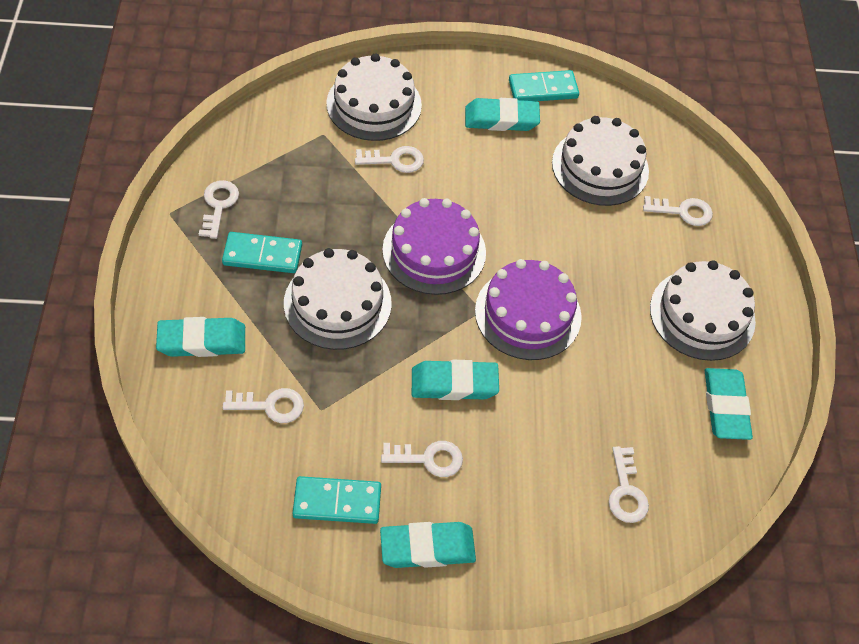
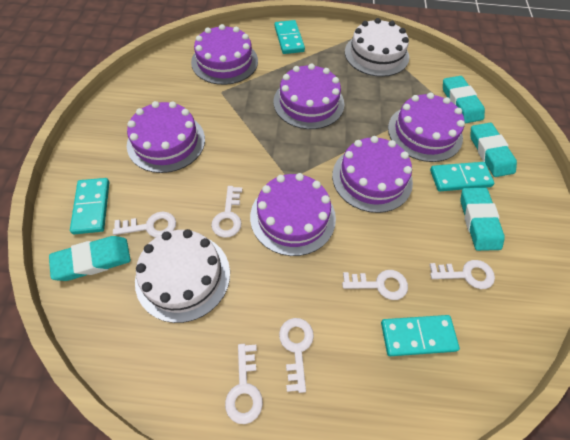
purple cake: [382,198,486,295] [475,259,582,360] = 2 -> [127,101,205,173] [191,24,258,85] [250,173,336,256] [274,64,344,129] [332,136,413,213] [388,93,465,162] = 6
turquoise domino: [222,232,302,273] [293,476,381,524] [509,70,579,101] = 3 -> [70,178,109,234] [275,20,305,54] [381,315,460,356] [430,162,494,191] = 4
turquoise eraser: [156,317,245,357] [380,522,476,568] [412,360,499,400] [465,98,540,131] [705,368,753,440] = 5 -> [49,236,131,281] [443,76,485,123] [460,188,505,251] [470,123,517,177] = 4
white cake: [284,248,392,350] [326,54,422,141] [552,116,649,206] [650,260,756,361] = 4 -> [135,229,230,323] [345,18,409,77] = 2

